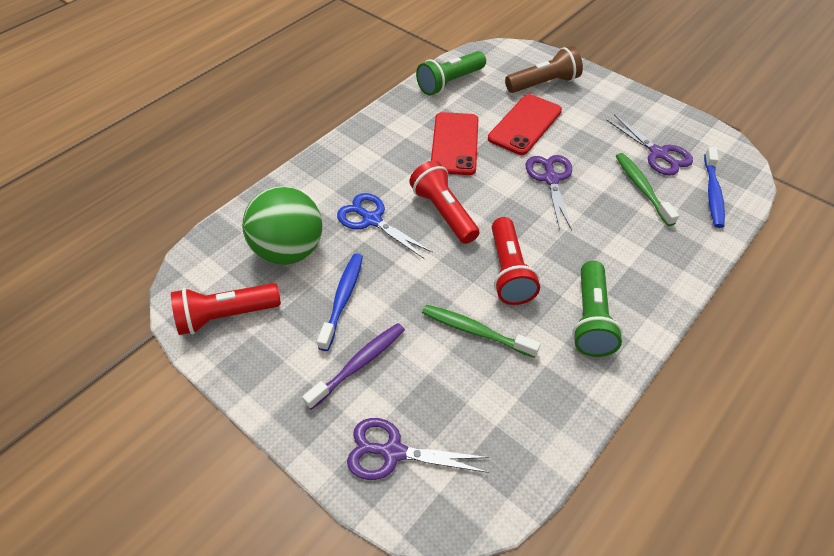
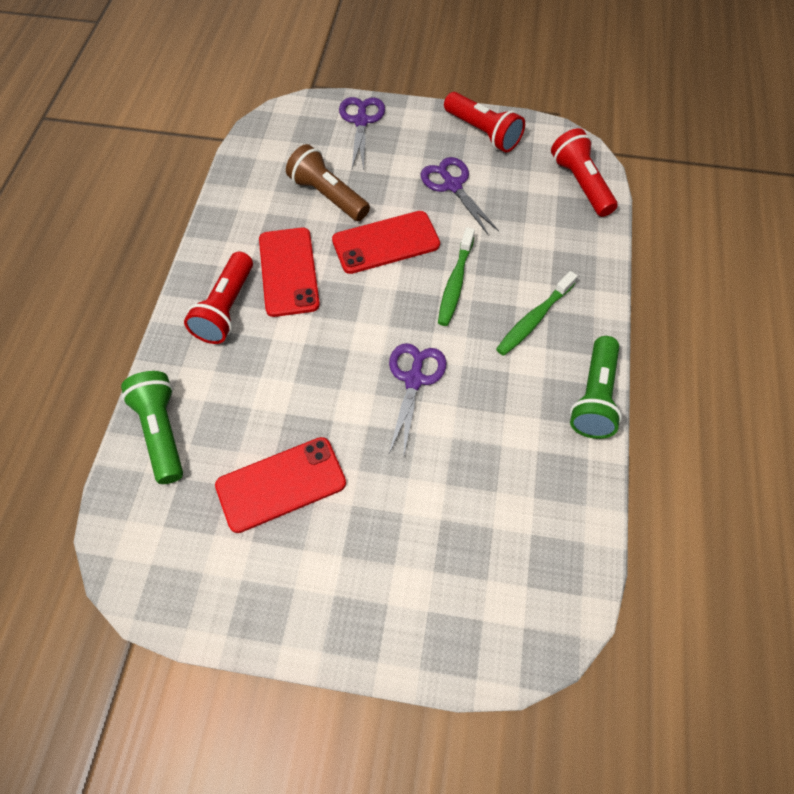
blue scissors: [337,193,433,259] = 1 -> none = 0
blue toothbrush: [317,253,363,351] [704,147,725,228] = 2 -> none = 0
green ball: [242,186,322,265] = 1 -> none = 0
purple toothbrush: [302,323,405,410] = 1 -> none = 0
red phone: [431,112,478,175] [488,94,562,155] = 2 -> [215,437,346,533] [259,227,320,317] [332,211,440,274] = 3

